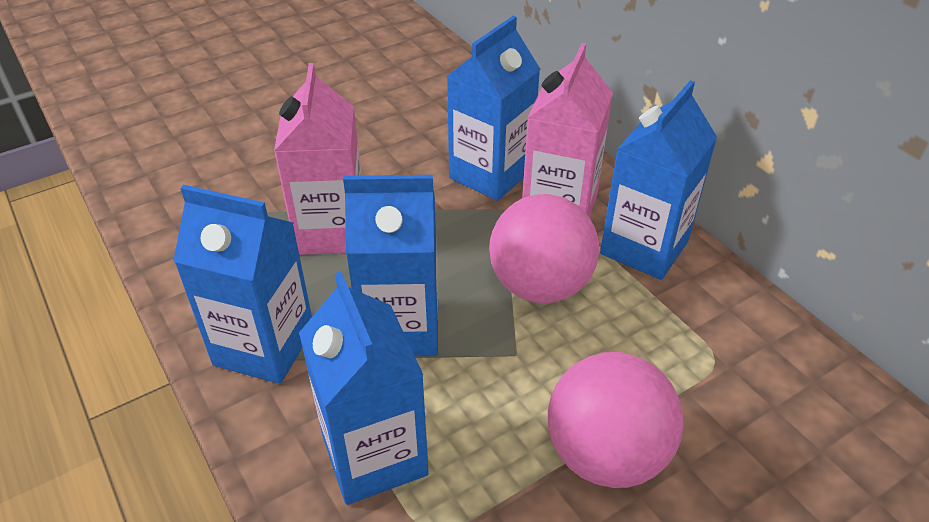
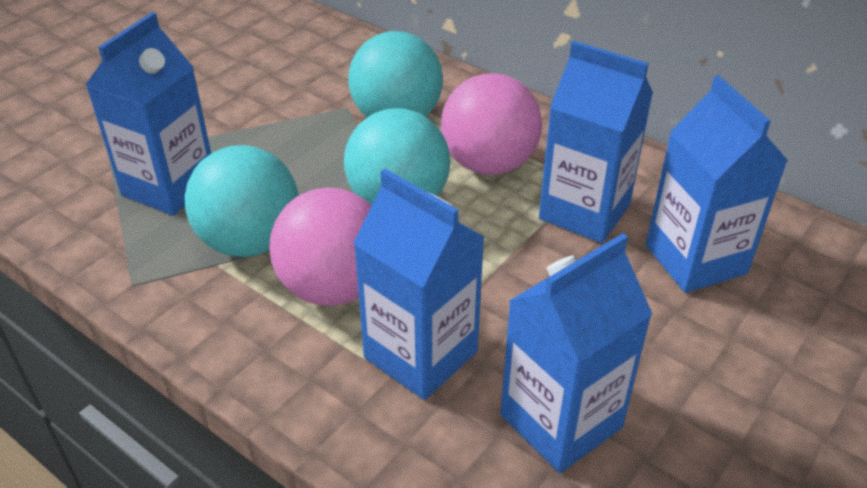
pink carton: [274,63,362,255] [522,43,613,218] = 2 -> none = 0
turquoise ball: none = 0 -> [185,145,299,257] [344,108,450,206] [348,31,443,118] = 3

